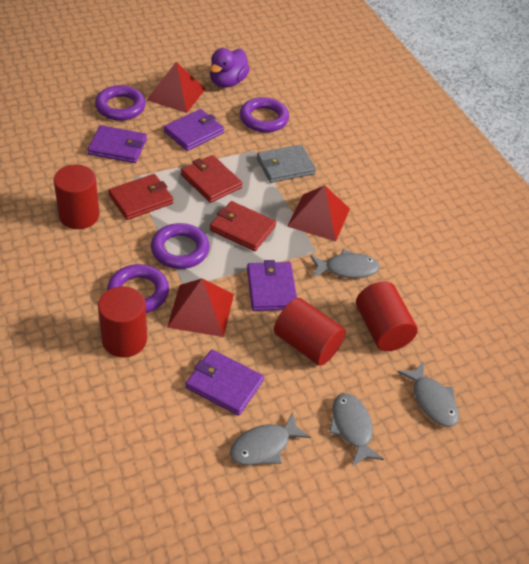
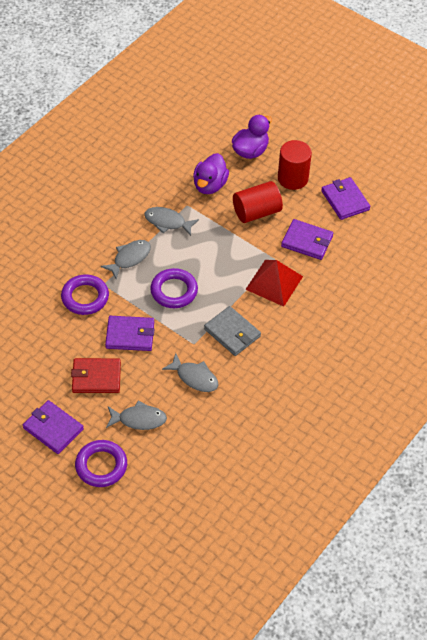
purple duck: [210,48,250,87] = 1 -> [193,153,229,194] [232,115,272,159] = 2
purple ring: [95,85,146,121] [107,264,169,313] [151,223,209,269] [240,97,289,132] = 4 -> [61,275,109,315] [75,440,127,487] [150,268,198,308] = 3
red cylinder: [54,165,99,229] [98,286,147,357] [274,298,346,366] [356,281,418,351] = 4 -> [233,181,283,223] [278,140,312,190] = 2
red pyramid: [147,62,206,113] [167,279,234,337] [287,185,350,242] = 3 -> [245,260,303,307] = 1
red wallet: [108,174,173,220] [181,155,242,203] [210,201,276,251] = 3 -> [71,358,121,393] = 1

